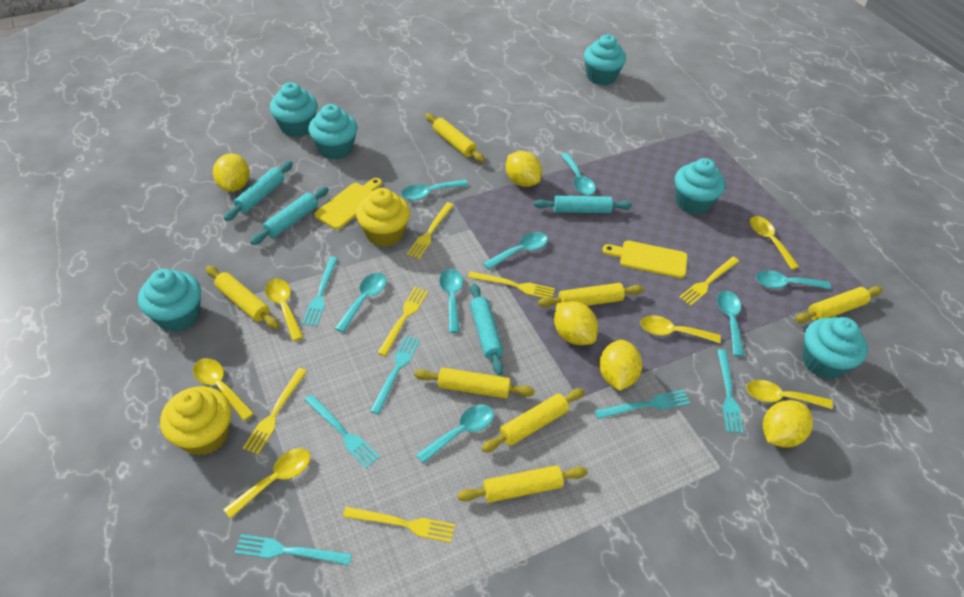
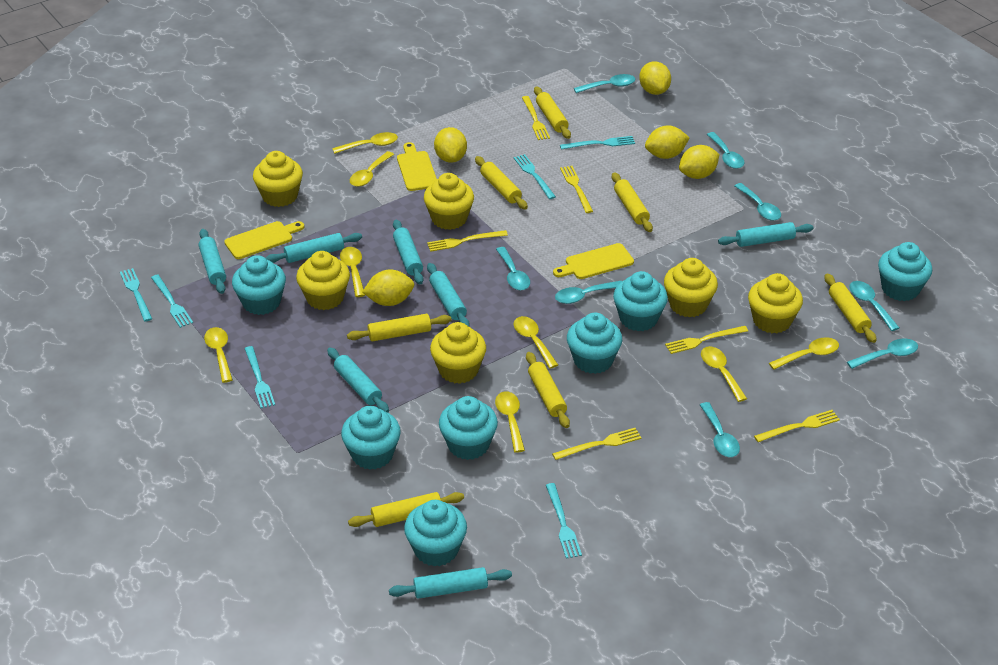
turquoise cupcake: [138,269,201,332] [270,82,318,137] [309,104,358,160] [584,34,626,85] [675,158,725,215] [802,317,868,379] = 6 -> [232,255,286,315] [341,406,401,470] [404,500,467,567] [439,396,498,460] [567,313,622,374] [613,271,668,331] [878,242,932,301] = 7
turquoise rolling pin: [224,161,293,221] [250,187,329,245] [470,283,504,376] [534,196,632,213] = 4 -> [198,229,226,294] [266,233,362,263] [327,348,389,413] [389,567,512,599] [393,220,424,284] [427,263,470,327] [718,222,813,247] = 7
yellow cupcake: [160,386,231,456] [356,188,410,247] = 2 -> [253,151,303,207] [296,251,350,310] [424,173,474,230] [430,322,486,384] [664,258,718,317] [748,273,803,333] = 6
yellow cutting board: [314,178,382,230] [602,240,688,278] = 2 -> [224,221,305,259] [397,142,437,191] [553,243,634,279] = 3
yellow spoon: [193,358,254,421] [223,448,310,519] [265,279,303,341] [640,315,721,343] [746,380,833,409] [750,216,799,270] = 6 -> [204,327,233,383] [332,132,398,154] [340,247,365,297] [350,151,394,187] [495,391,525,453] [514,316,558,369] [701,346,747,402] [769,337,839,370] = 8

